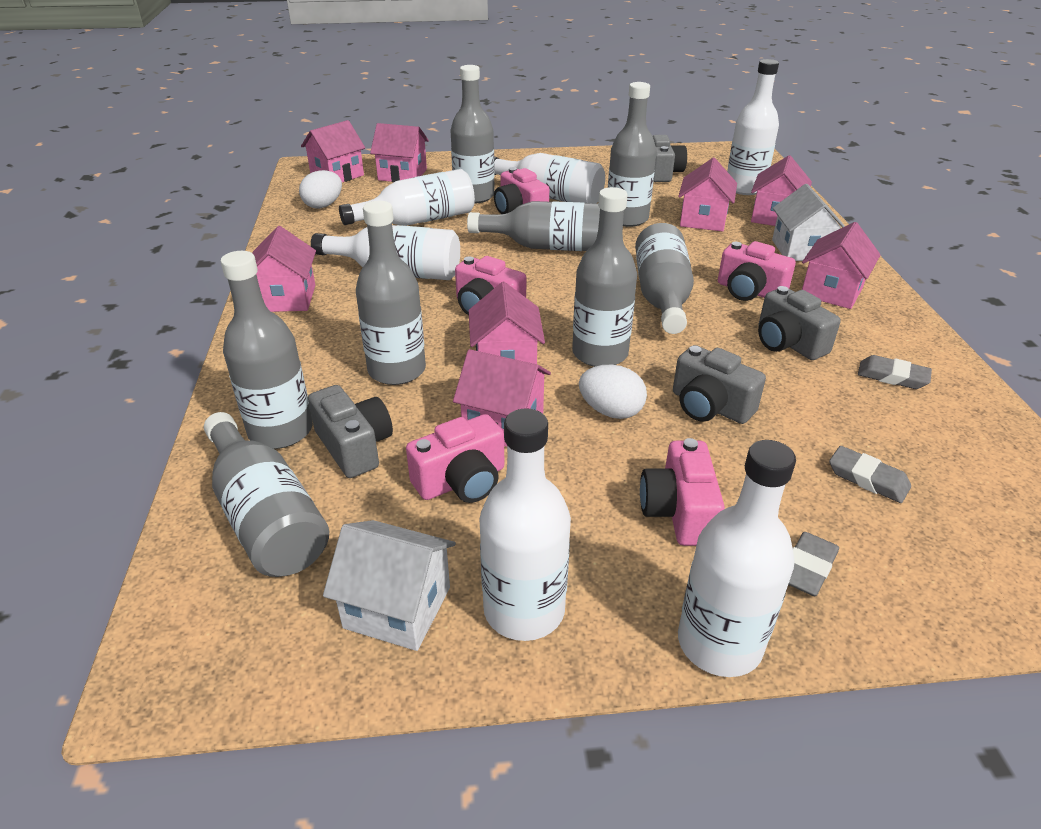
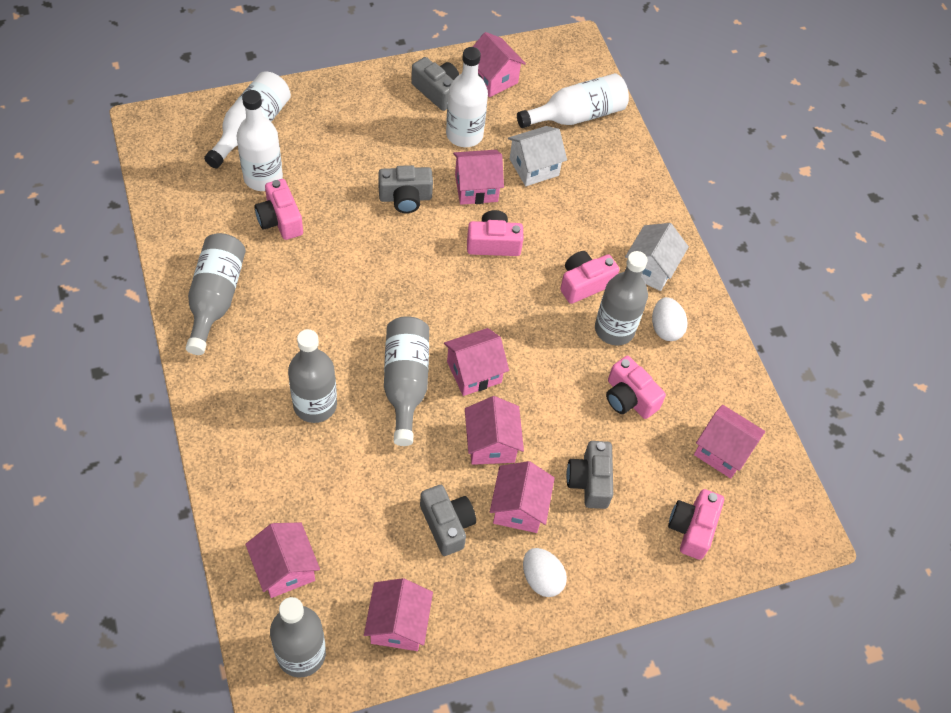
grey bottle: [204,412,329,577] [220,251,313,449] [356,201,426,385] [450,65,495,204] [467,201,600,251] [572,187,637,367] [608,82,657,227] [635,223,694,334] = 8 -> [186,233,246,355] [270,597,326,678] [288,329,337,423] [384,316,429,446] [595,251,648,346] = 5
grey eraser: [788,532,839,596] [829,446,911,503] [858,355,932,389] = 3 -> none = 0
white bottle: [311,225,460,280] [339,169,475,226] [479,408,571,641] [494,153,605,203] [678,440,796,677] [727,59,779,195] = 6 -> [204,71,291,168] [237,90,283,191] [446,47,488,147] [517,73,629,128] = 4

